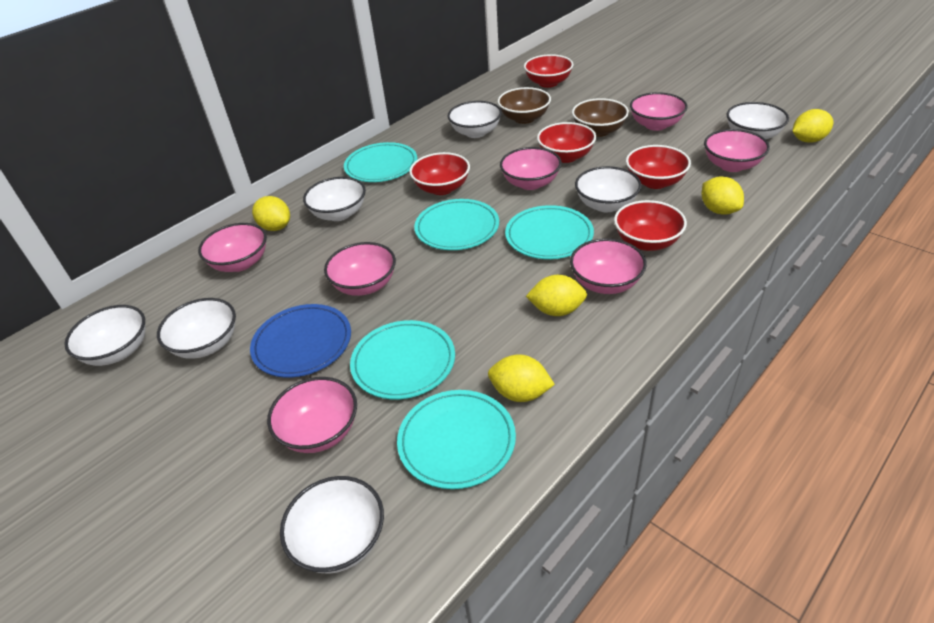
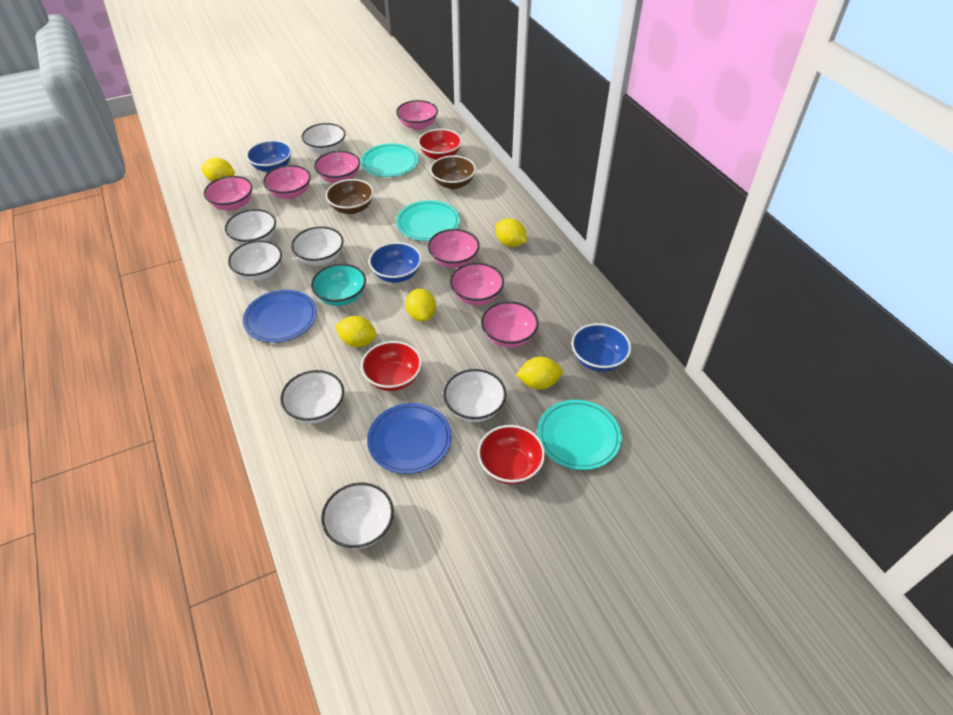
blue bowl: none = 0 -> [246,140,292,172] [368,242,422,283] [571,323,631,372] = 3
blue plate: [250,304,351,378] = 1 -> [243,290,317,343] [367,403,451,474] = 2
red bowl: [409,152,470,195] [524,54,573,88] [537,122,596,163] [614,200,687,251] [626,145,691,189] = 5 -> [361,341,422,391] [418,129,462,160] [477,425,545,484] = 3
turquoise bowl: none = 0 -> [311,264,366,306] = 1
turquoise plate: [344,142,418,182] [350,320,455,399] [397,390,516,489] [414,199,499,250] [505,205,594,259] = 5 -> [361,143,419,177] [396,200,460,241] [537,400,622,470] = 3

